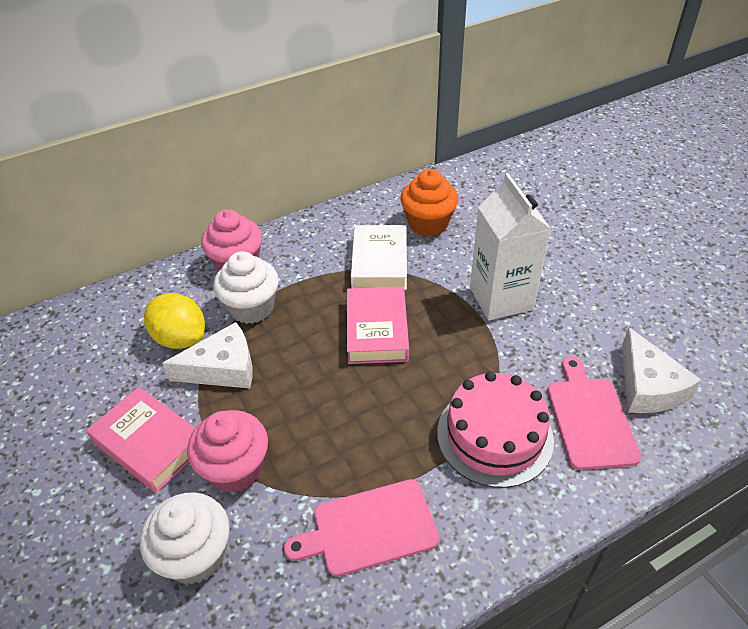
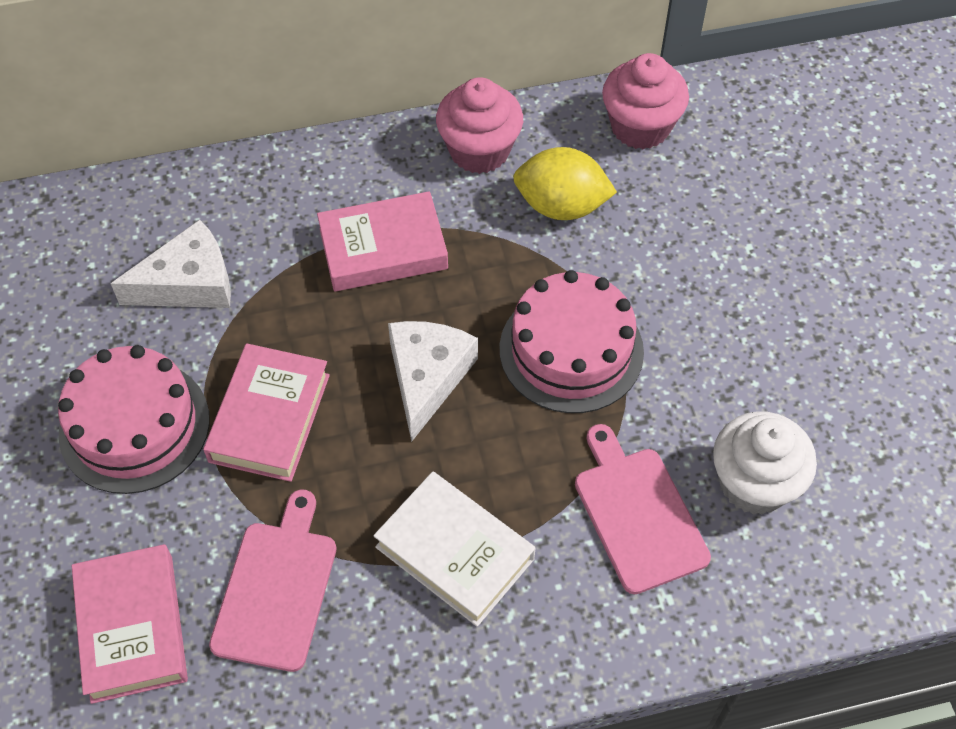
orange cupcake: [400,169,458,237] = 1 -> none = 0
pink book: [86,387,195,493] [347,286,409,364] = 2 -> [72,544,188,704] [203,343,330,482] [317,191,448,291] = 3
pink cake: [437,371,554,488] = 1 -> [58,345,210,494] [500,270,644,413] = 2
white carton: [470,173,551,321] = 1 -> none = 0
white cupcake: [140,492,230,584] [213,251,279,324] = 2 -> [713,411,817,515] = 1

